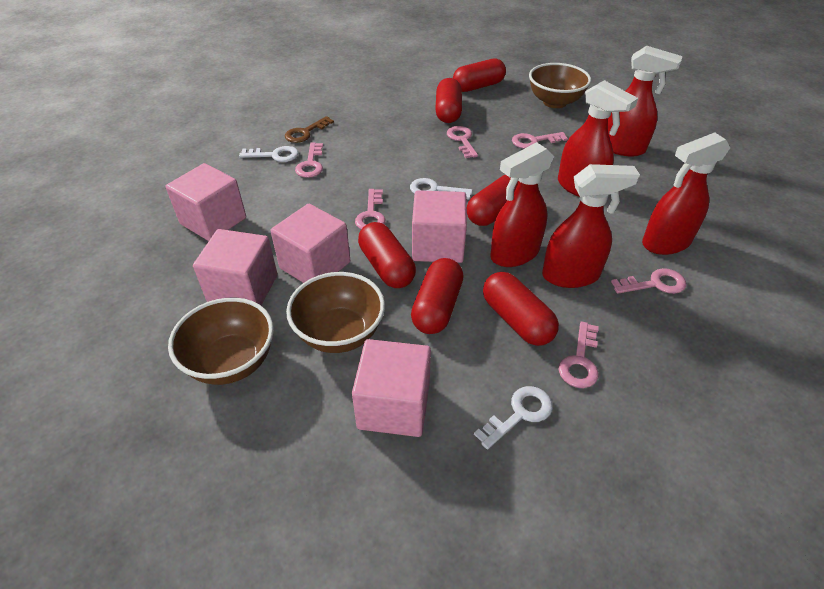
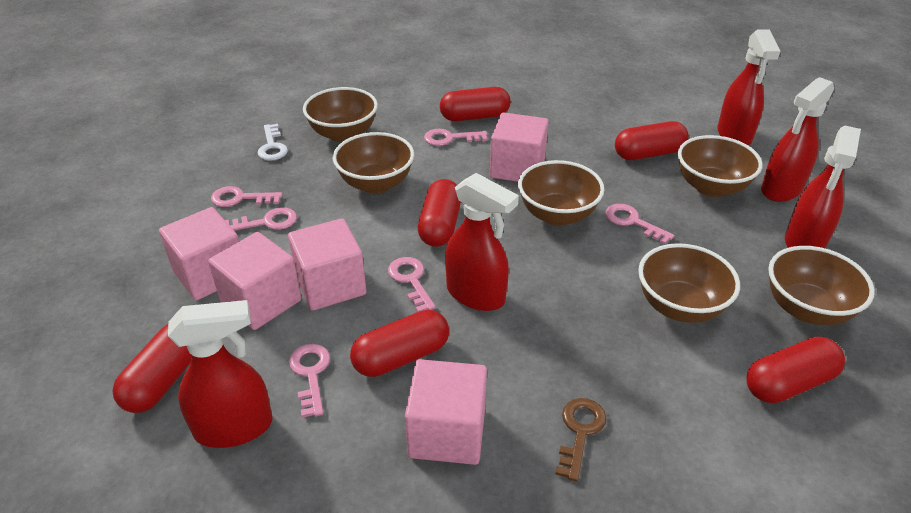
brown bowl: [168,298,274,385] [286,272,385,353] [529,63,591,108] = 3 -> [303,87,378,142] [333,132,414,194] [518,160,605,226] [638,243,740,323] [678,135,763,197] [768,246,875,325] = 6
white key: [239,146,299,162] [410,178,473,200] [474,386,553,450] = 3 -> [257,124,288,161] = 1

